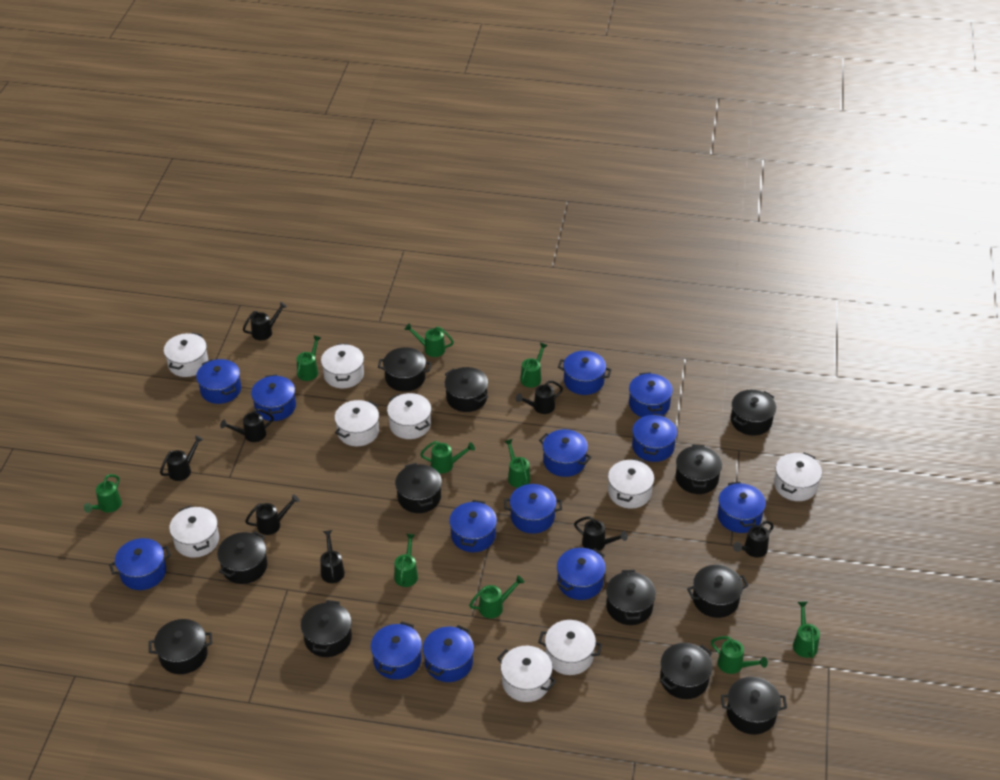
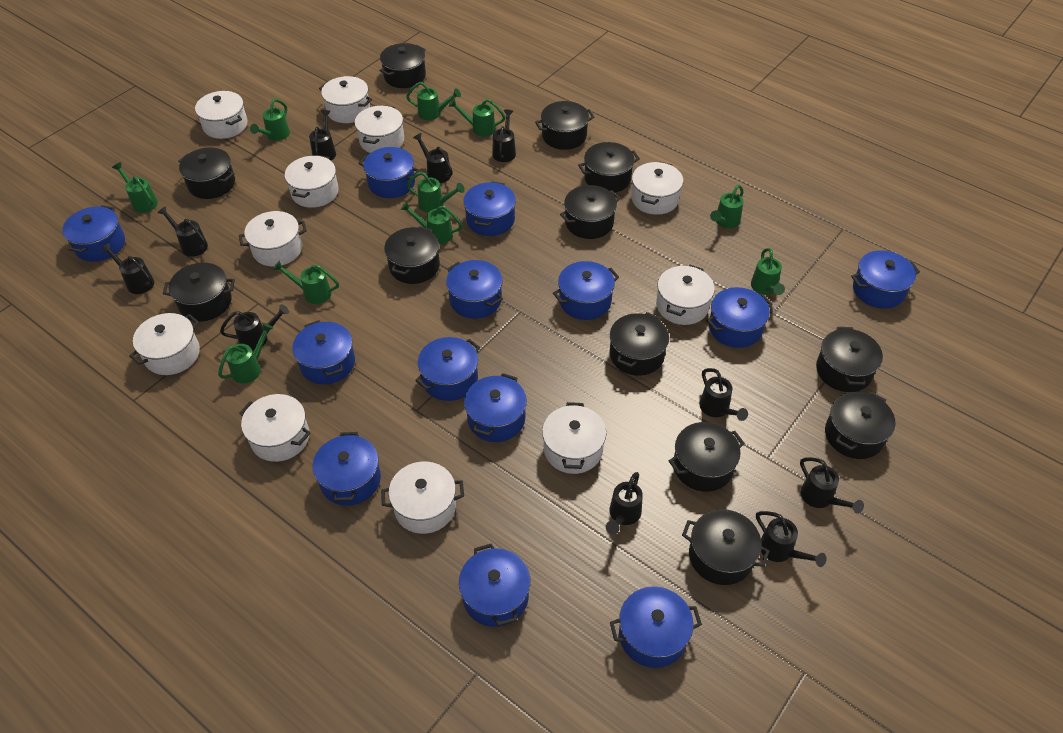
black watering can: [160,435,203,481] [220,409,274,442] [243,302,287,341] [245,494,300,535] [320,530,345,583] [516,380,563,414] [574,516,628,551] [733,521,774,558] = 8 -> [100,243,154,294] [157,206,208,257] [220,304,289,351] [309,110,336,161] [413,133,453,183] [492,109,516,162] [606,472,643,535] [699,368,748,421] [756,511,827,567] [800,457,864,514] = 10
white pot: [164,332,208,377] [169,506,219,558] [321,343,364,388] [335,400,379,446] [387,393,431,439] [497,646,556,702] [538,620,602,675] [608,458,654,508] [774,452,822,501] = 9 -> [129,313,200,375] [195,91,247,139] [239,211,307,267] [239,394,311,462] [285,155,339,208] [319,76,372,123] [355,105,404,153] [381,461,464,534] [542,402,606,474] [631,162,683,215] [656,265,715,325] = 11

